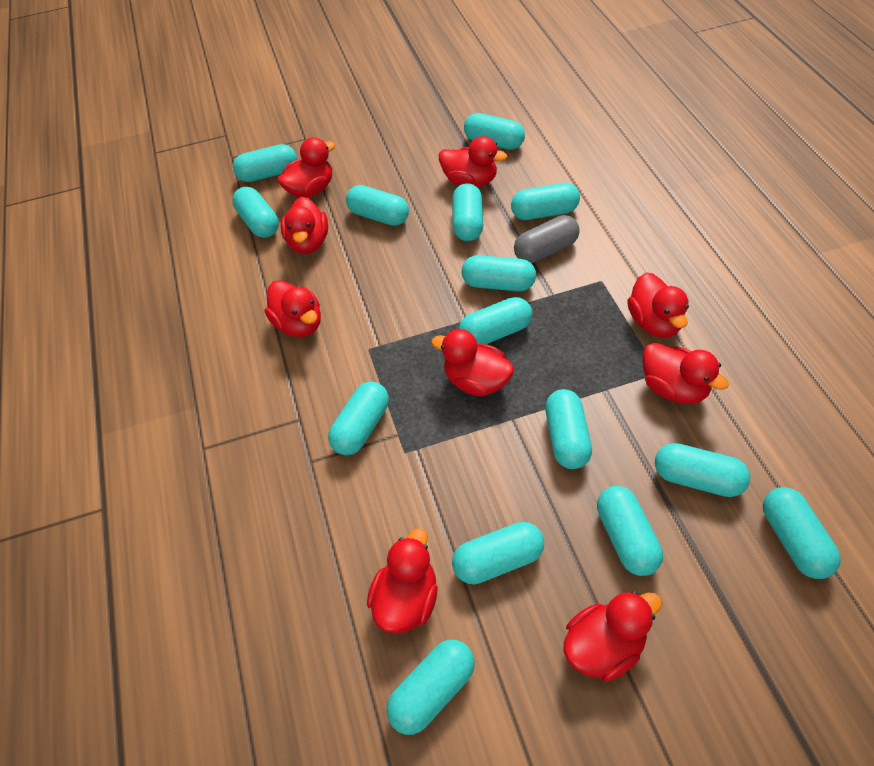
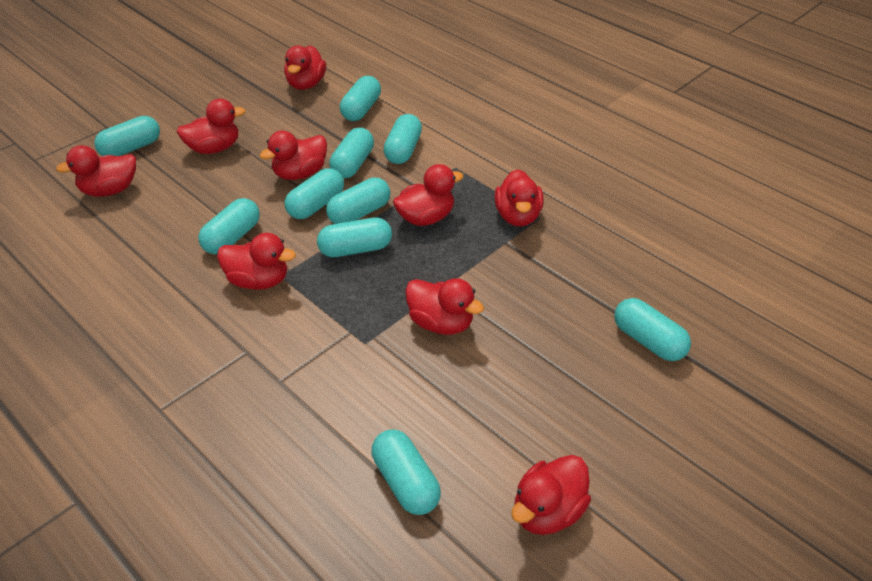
grey capsule: [514,215,580,263] = 1 -> none = 0
turquoise capsule: [232,187,279,238] [233,144,297,182] [328,382,389,455] [346,185,409,226] [387,640,475,735] [452,183,483,241] [452,522,544,584] [459,297,532,344] [462,255,536,291] [464,113,525,150] [511,183,580,220] [545,389,592,469] [597,486,663,576] [655,443,750,497] [763,487,841,579] = 15 -> [94,116,160,156] [198,198,260,254] [285,168,344,219] [317,218,392,257] [326,177,390,224] [329,128,374,179] [340,76,381,121] [372,430,441,515] [383,114,422,164] [614,298,691,361] = 10

